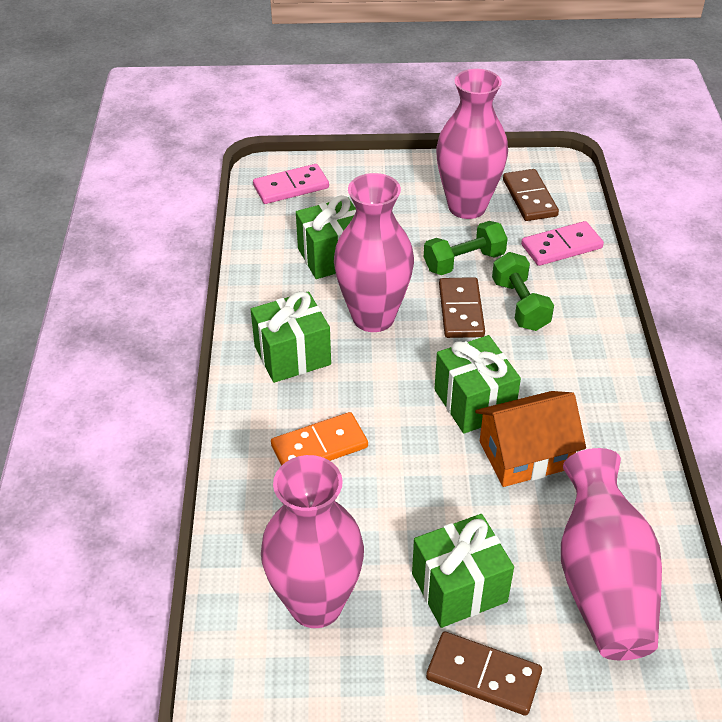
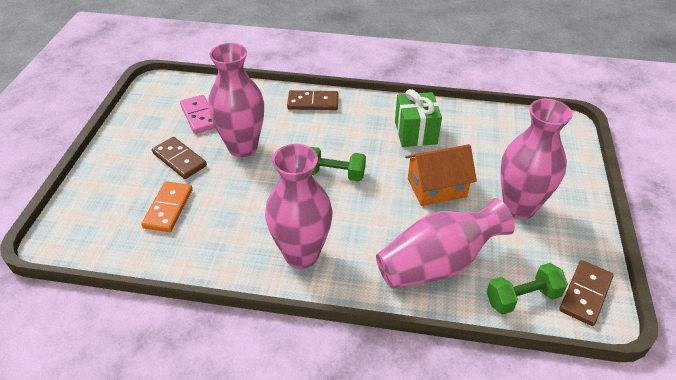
green gift: [251,291,331,383] [296,195,356,279] [412,514,514,628] [434,335,521,434] = 4 -> [395,89,442,147] = 1
pink domino: [253,164,329,204] [521,221,604,266] = 2 -> [180,95,215,134] = 1

